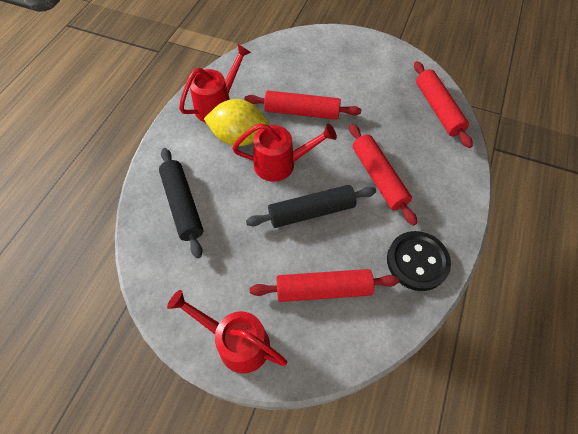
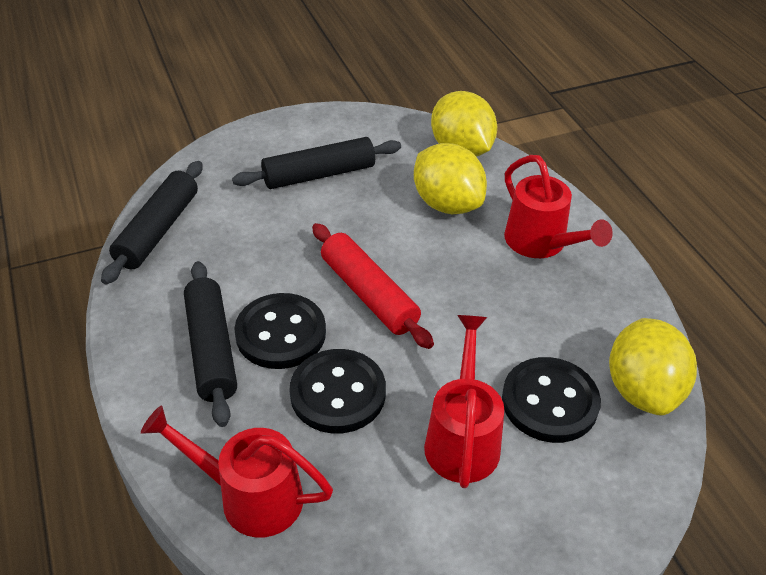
black button: [387,231,451,291] = 1 -> [234,293,326,369] [289,349,386,434] [502,357,601,443] = 3
black rolling pin: [159,148,203,258] [246,185,376,228] = 2 -> [101,161,203,285] [184,261,237,427] [232,137,401,189] = 3
red rolling pin: [244,91,361,120] [250,269,399,302] [349,124,417,226] [414,61,473,148] = 4 -> [312,223,434,349] = 1
yellow lemon: [204,99,269,146] = 1 -> [414,143,487,214] [431,91,497,157] [609,318,697,416] = 3

